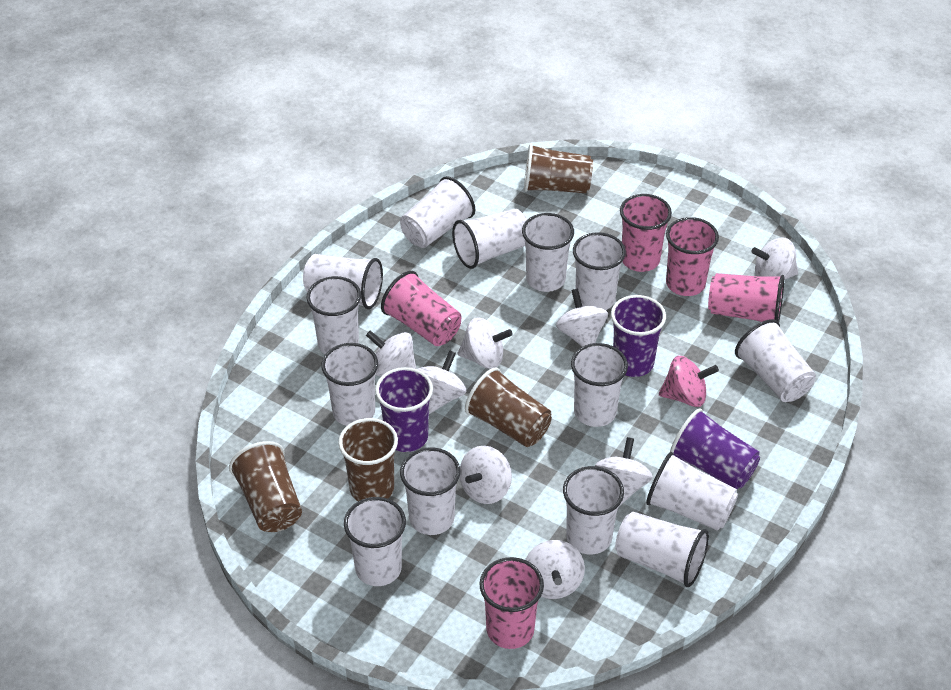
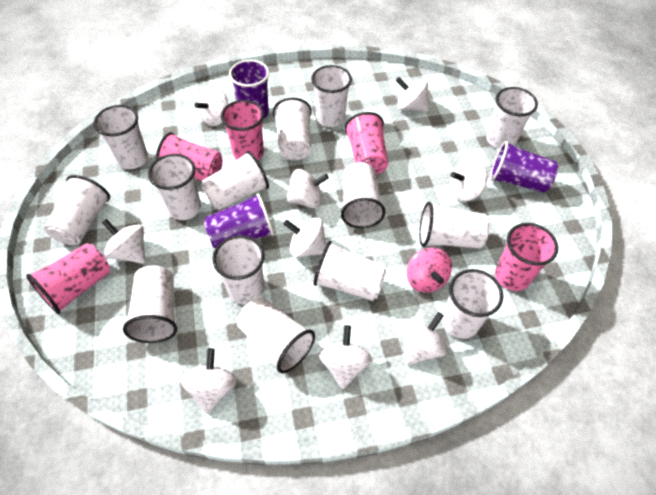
brown cup: [229,441,302,532] [338,418,398,501] [465,368,552,447] [524,144,593,193] = 4 -> none = 0
white spinning top: [366,330,416,376] [418,350,466,414] [458,317,513,369] [460,446,512,504] [525,540,585,599] [556,289,608,347] [595,437,653,506] [751,238,798,279] = 8 -> [102,219,145,264] [181,348,237,414] [195,86,228,126] [283,218,327,257] [286,169,329,208] [319,325,372,389] [396,77,429,112] [401,312,447,365] [450,159,487,201] = 9

